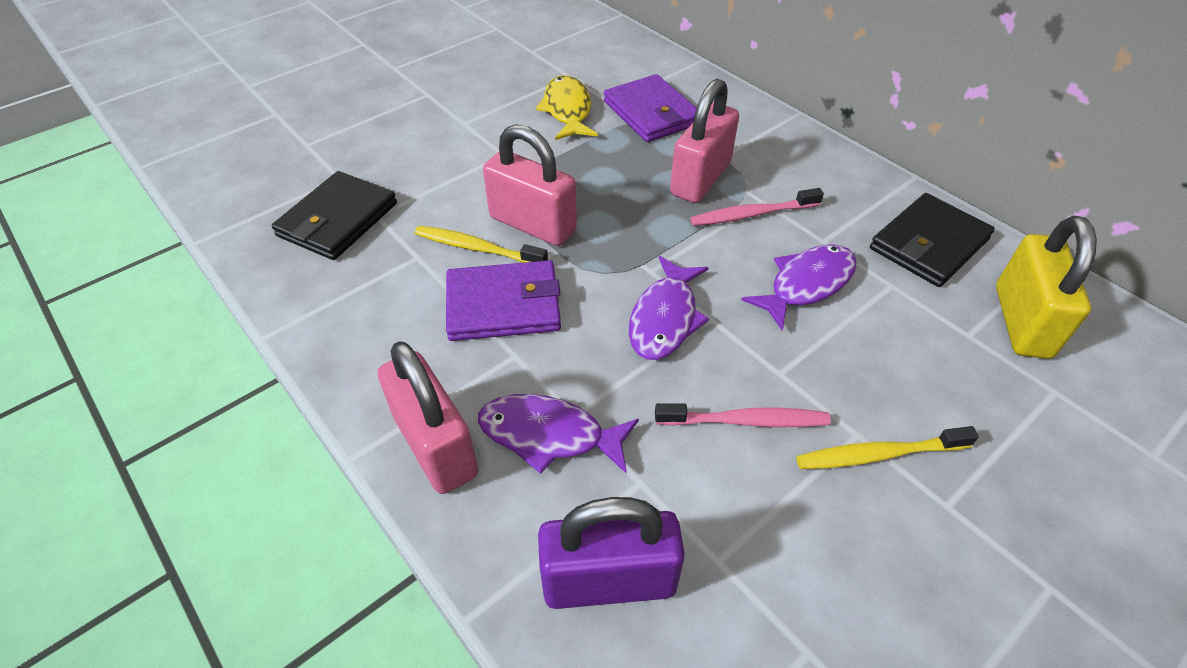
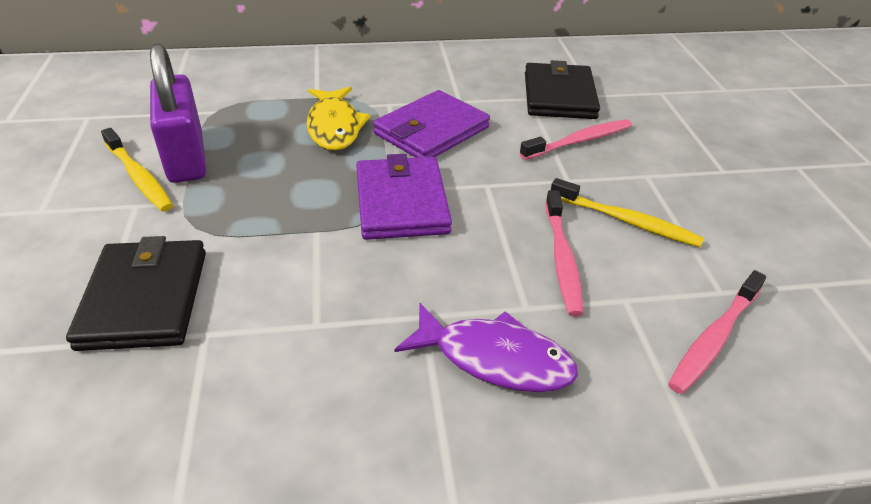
pink padlock: [378,341,478,494] [483,124,577,246] [670,79,739,203] = 3 -> none = 0
pink toothbrush: [655,403,831,427] [691,188,824,226] = 2 -> [520,120,632,160] [545,190,583,317] [668,270,766,394] = 3
purple fish: [478,394,639,474] [629,256,709,360] [741,244,857,331] = 3 -> [395,303,578,392] = 1
yellow padlock: [996,216,1097,359] = 1 -> none = 0

